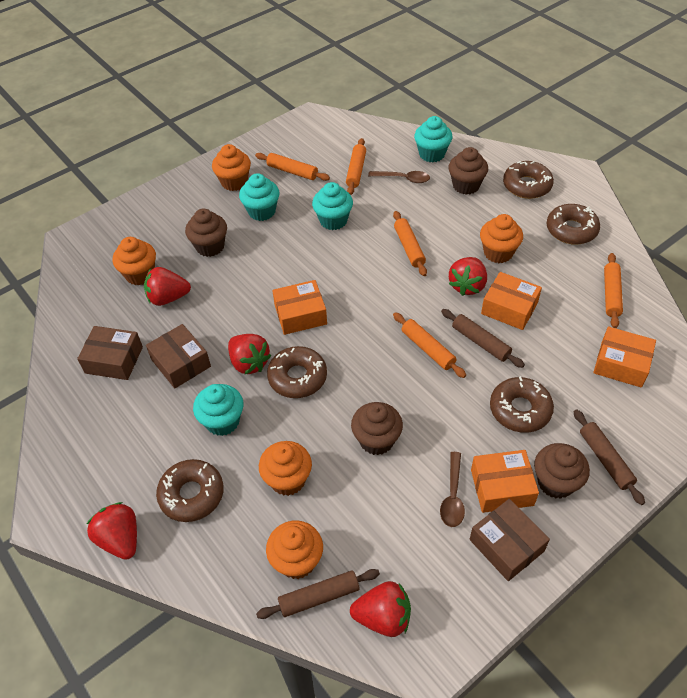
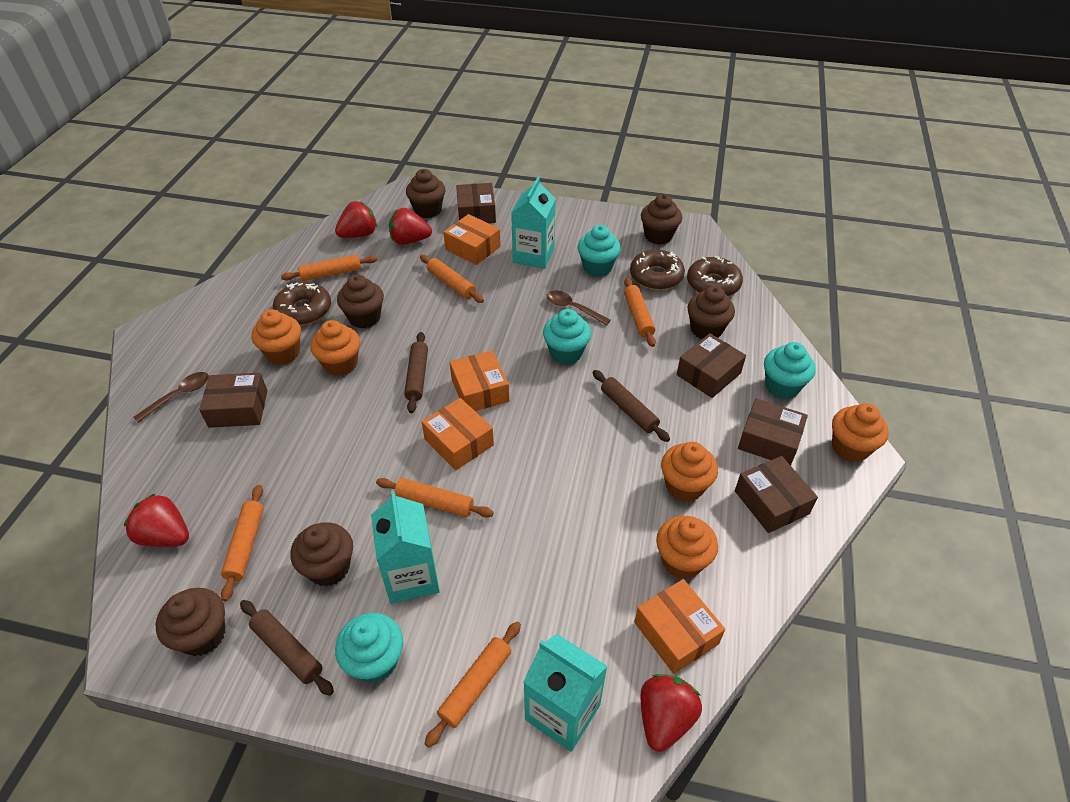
brown box: [77,326,143,380] [146,324,211,388] [470,499,550,581] = 3 -> [199,373,267,428] [456,183,496,223] [677,333,746,398] [735,456,818,533] [738,398,808,466] = 5
brown cupcake: [185,209,227,257] [351,402,403,455] [449,147,488,195] [534,443,590,499] = 4 -> [156,588,225,656] [291,523,353,587] [337,274,384,328] [406,169,445,218] [641,194,682,245] [687,286,735,339] = 6
brown donut: [156,459,224,522] [267,346,327,398] [490,376,554,433] [503,161,554,199] [546,204,600,244] = 5 -> [273,282,331,325] [630,249,685,290] [687,256,743,296] = 3
orange rolling pin: [255,153,330,181] [346,138,366,195] [393,211,427,276] [393,312,466,378] [604,253,623,328] = 5 -> [221,485,264,601] [281,255,377,281] [376,478,494,517] [420,255,484,303] [425,621,521,748] [624,277,656,347] = 6
red strawberry: [87,502,137,560] [144,267,191,306] [228,334,271,374] [350,581,411,637] [449,257,487,296] = 5 -> [124,494,189,547] [335,201,377,238] [389,208,432,245] [640,674,702,752] = 4
turquoise carton: none = 0 -> [371,490,440,603] [511,177,555,269] [523,634,607,752] = 3

